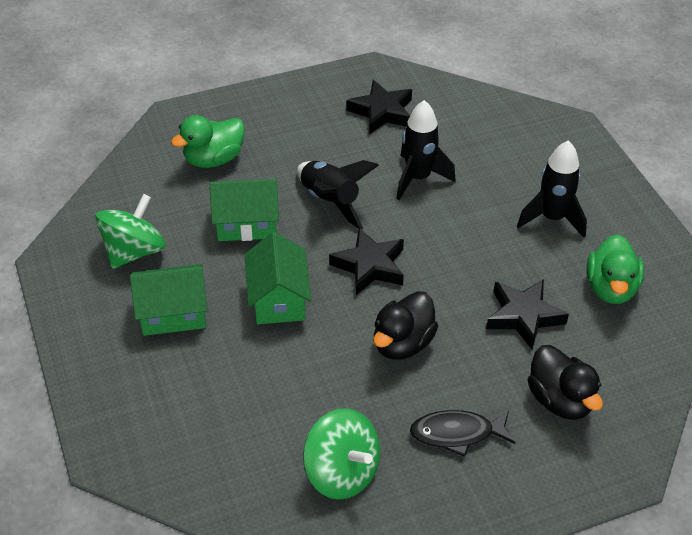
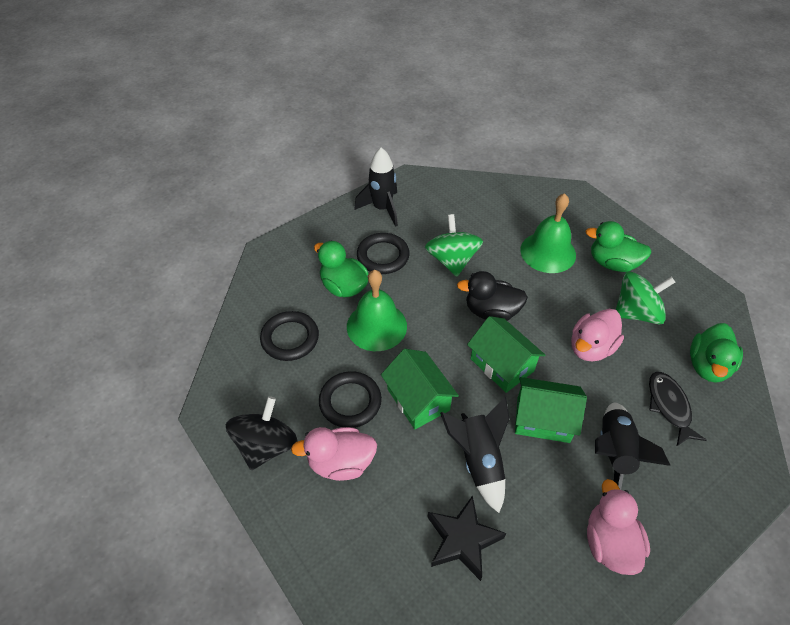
black duck: [373,291,438,360] [528,345,603,420] = 2 -> [457,271,528,321] = 1
black ring: none = 0 -> [260,311,319,361] [319,371,382,428] [357,233,409,274] = 3
black spinning top: none = 0 -> [226,396,297,470] = 1
black star: [329,228,404,295] [346,80,412,134] [486,279,569,349] = 3 -> [428,495,506,581] = 1
green bell: none = 0 -> [347,270,407,351] [520,193,576,273] = 2
green duck: [171,115,245,168] [586,234,644,304] = 2 -> [314,241,368,297] [586,221,652,272] [690,323,743,383] = 3
pink duck: none = 0 -> [291,427,377,481] [571,309,624,362] [587,479,650,575] = 3

